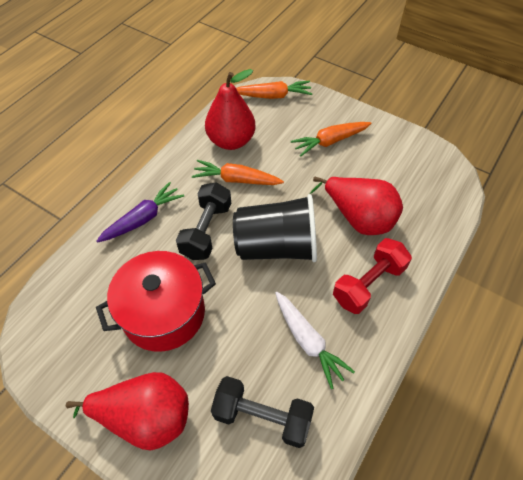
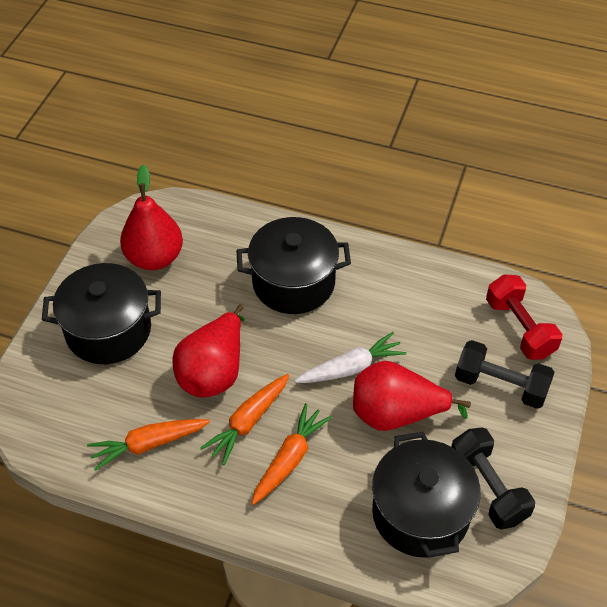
black cup: [233,194,317,262] = 1 -> none = 0
black pot: none = 0 -> [42,263,161,364] [236,217,351,314] [372,432,481,558] = 3
purple carrot: [97,182,184,243] = 1 -> none = 0
red pot: [96,251,216,352] = 1 -> none = 0

